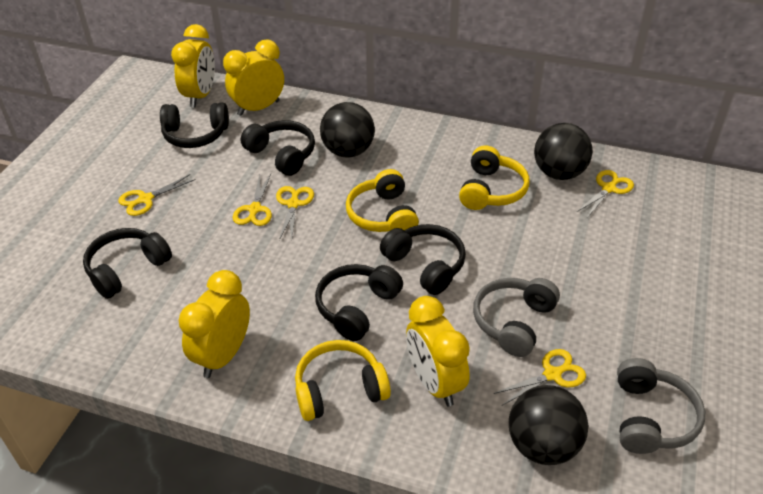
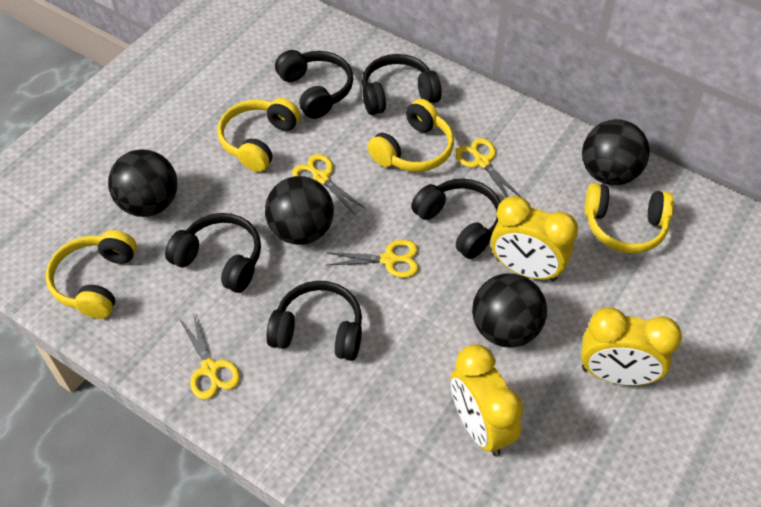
black ball: [320,102,375,157] [509,385,588,465] [534,123,593,180] = 3 -> [108,149,177,217] [265,176,334,245] [472,273,547,348] [582,119,650,185] = 4
grey headphones: [473,278,560,357] [617,358,705,454] = 2 -> none = 0
yellow clock: [171,24,215,107] [179,270,250,378] [223,39,284,116] [406,296,470,406] = 4 -> [451,344,523,456] [491,196,578,281] [581,308,682,385] = 3
yellow headphones: [295,340,391,421] [346,169,419,232] [459,145,530,210] = 3 -> [46,230,137,319] [217,98,300,172] [368,99,454,172] [585,183,674,253] = 4
yellow scissors: [118,174,196,216] [233,174,272,226] [276,186,314,240] [494,349,586,405] [577,170,634,218] = 5 -> [180,313,240,399] [292,154,366,215] [325,240,419,278] [455,138,521,197] = 4

